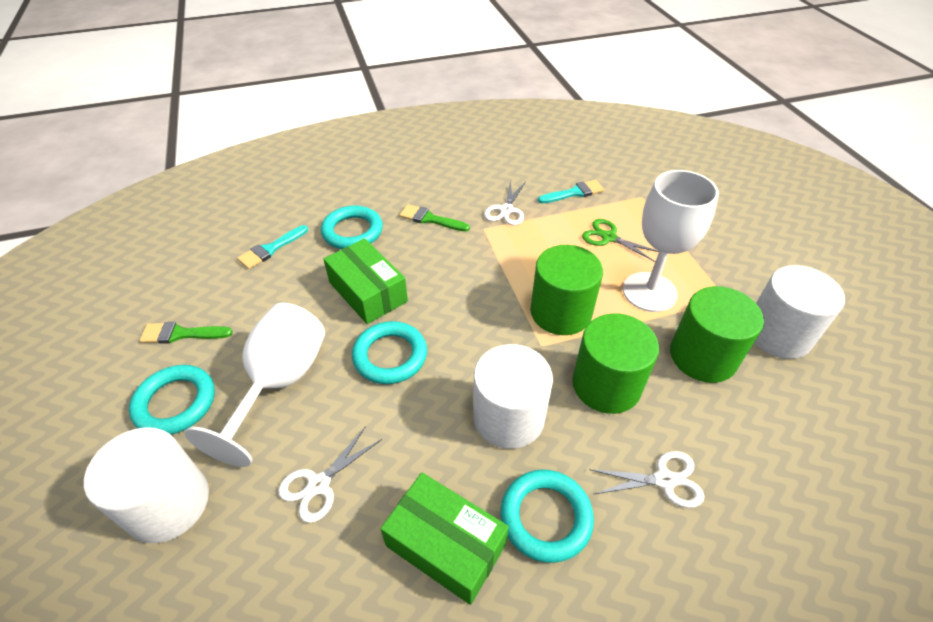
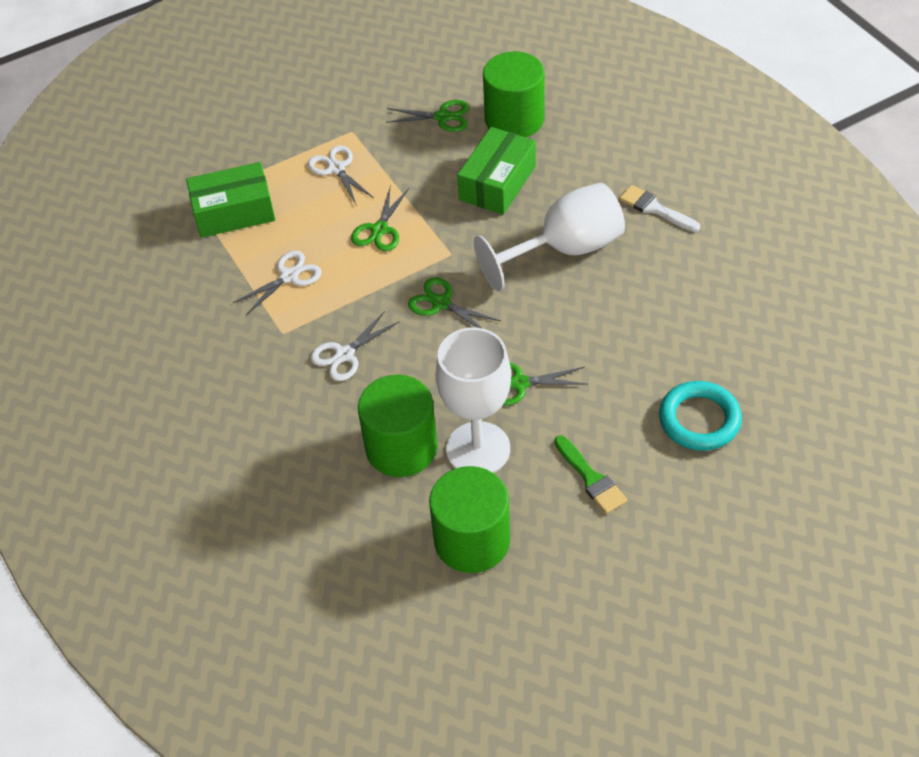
green brush: [139,322,233,344] [400,204,470,232] = 2 -> [554,436,627,514] = 1
green scissors: [582,219,659,262] = 1 -> [351,188,409,251] [385,100,469,132] [408,277,500,329] [503,363,587,406] = 4
turquoise brush: [237,225,308,269] [538,180,604,204] = 2 -> none = 0
turquoise ring: [129,365,215,435] [321,206,383,249] [352,321,427,384] [500,469,594,563] = 4 -> [659,381,742,451] = 1
white brush: none = 0 -> [619,185,700,232] = 1
white cylinder: [84,427,209,543] [473,344,553,449] [754,265,845,359] = 3 -> none = 0

